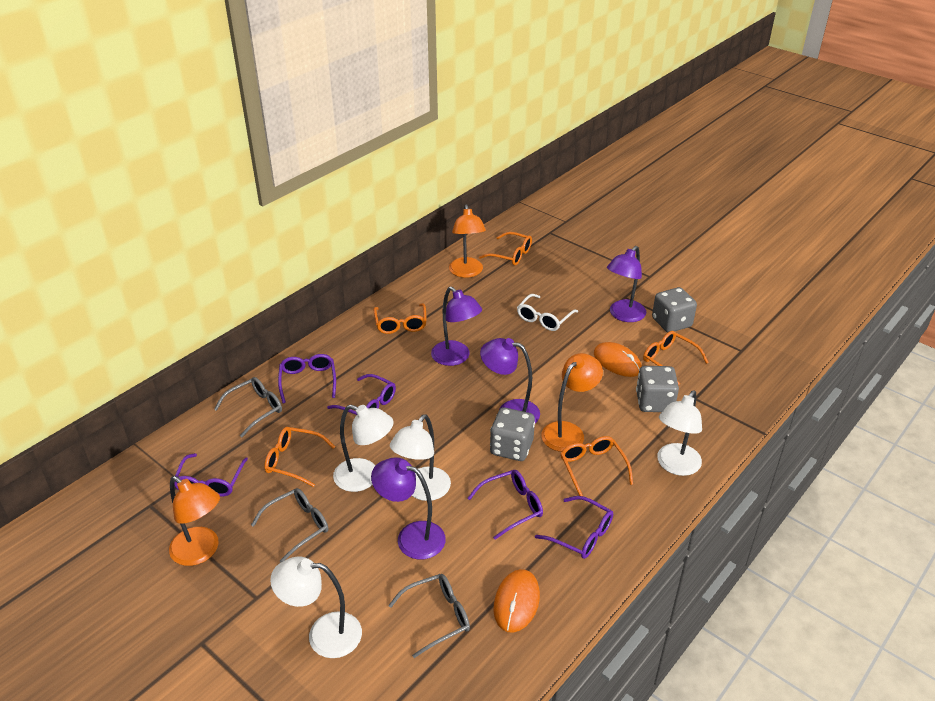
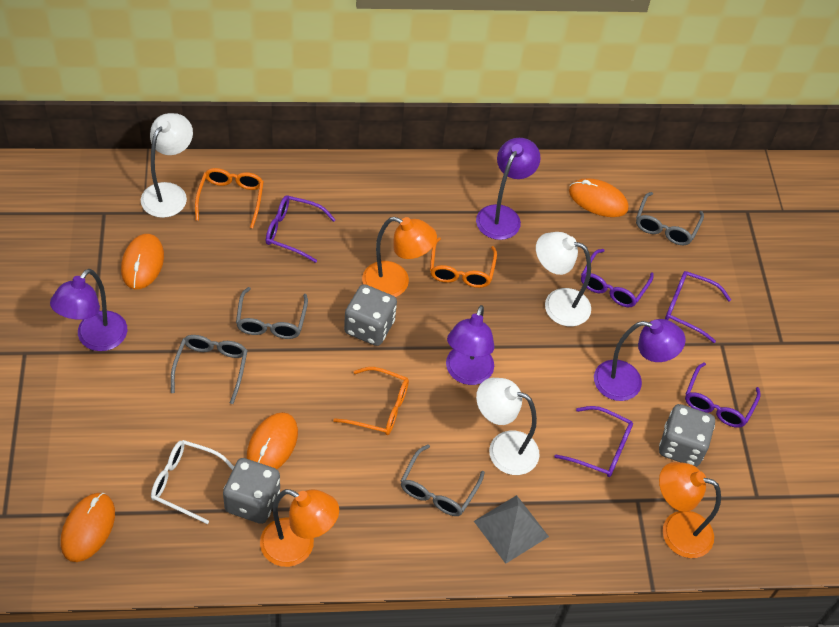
grey glasses: [214,377,282,437] [251,488,328,563] [388,574,470,658] = 3 -> [171,335,248,404] [236,287,308,339] [400,444,485,516] [636,192,704,245] = 4
grey pyramid: none = 0 -> [474,495,549,564] = 1
orange glasses: [264,427,335,487] [374,303,427,334] [479,232,532,266] [560,436,633,496] [643,331,709,385] = 5 -> [195,168,264,228] [333,367,409,435] [430,237,497,288] = 3
orange mouse: [494,569,540,633] [594,342,642,377] = 2 -> [61,493,115,562] [121,234,164,289] [247,412,298,469] [569,178,629,217] = 4
white lamp: [270,557,362,658] [333,405,394,492] [390,414,451,501] [657,390,702,476] = 4 -> [141,113,193,218] [476,378,539,475] [536,232,591,326] = 3

